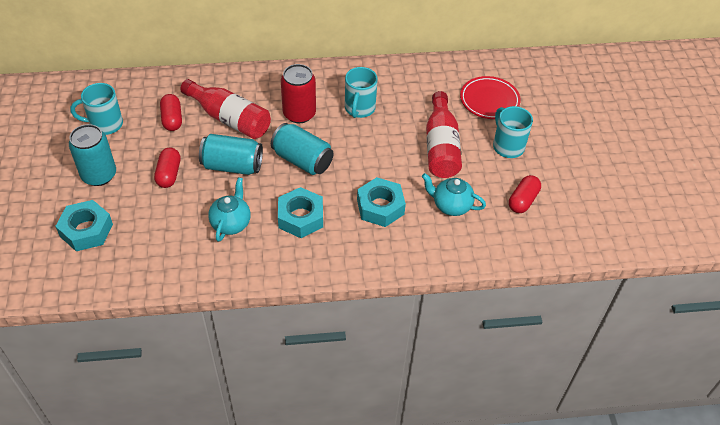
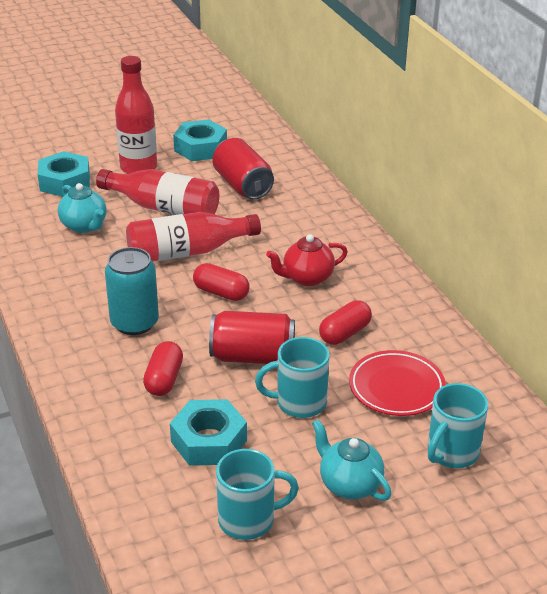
red bottle: [180,79,271,139] [426,91,462,178] = 2 -> [96,169,219,215] [115,56,157,174] [126,212,261,261] = 3
red can: [281,64,316,123] = 1 -> [209,311,295,364] [212,138,274,199] = 2
red teapot: none = 0 -> [266,234,348,286] = 1
turquoise can: [69,124,116,186] [199,134,263,175] [271,123,333,175] = 3 -> [105,247,159,335] = 1

